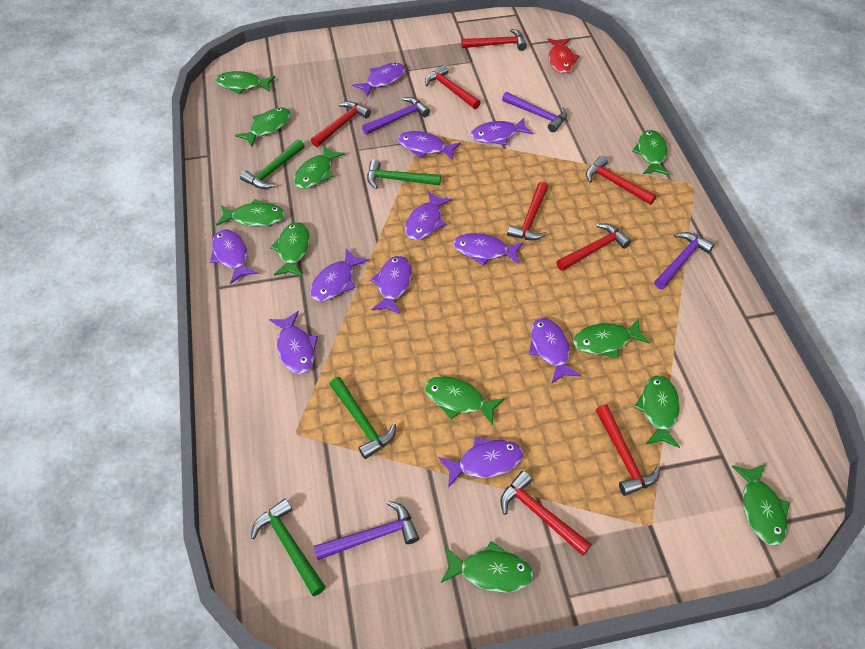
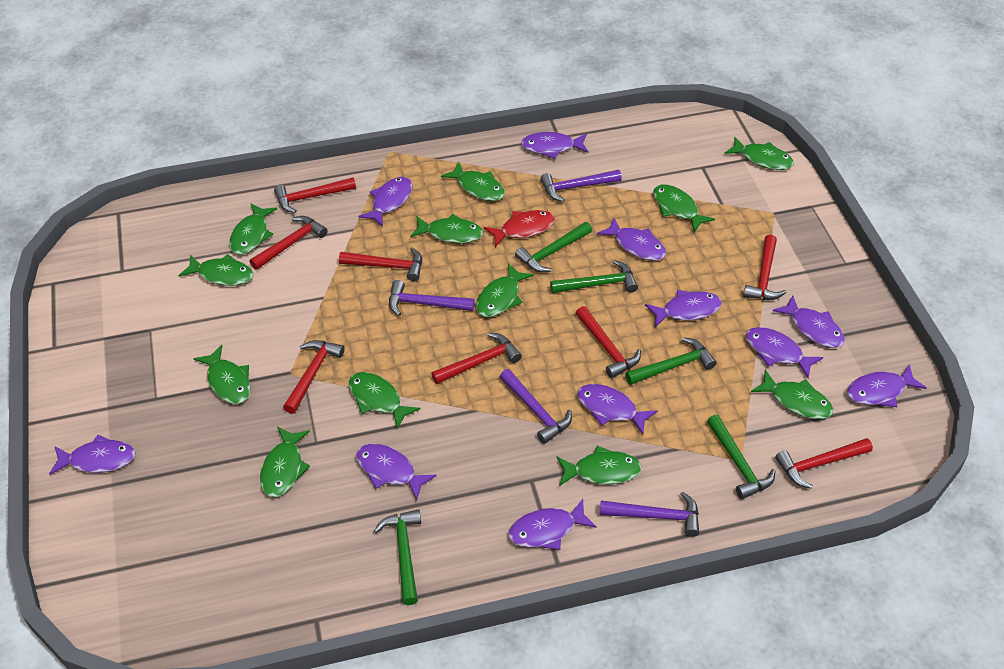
green fish: [216,71,275,95] [216,199,285,227] [235,108,291,147] [270,222,310,276] [294,145,345,189] [424,376,505,425] [441,541,534,592] [573,319,650,358] [632,130,670,175] [634,375,680,448] [732,464,790,546] = 11 -> [178,254,253,286] [193,345,251,404] [229,203,277,255] [260,427,310,497] [349,372,420,429] [410,214,483,243] [441,162,505,201] [476,263,534,317] [557,446,642,486] [653,184,715,232] [724,137,794,170] [751,370,833,419] = 12
green hammer: [240,139,305,189] [251,498,326,596] [329,377,396,459] [367,159,441,189] = 4 -> [374,509,421,605] [515,222,592,272] [550,260,638,293] [625,337,717,385] [707,415,775,499] = 5

